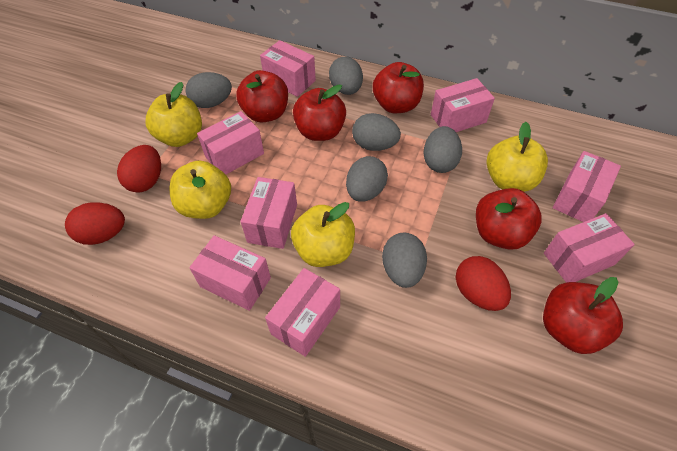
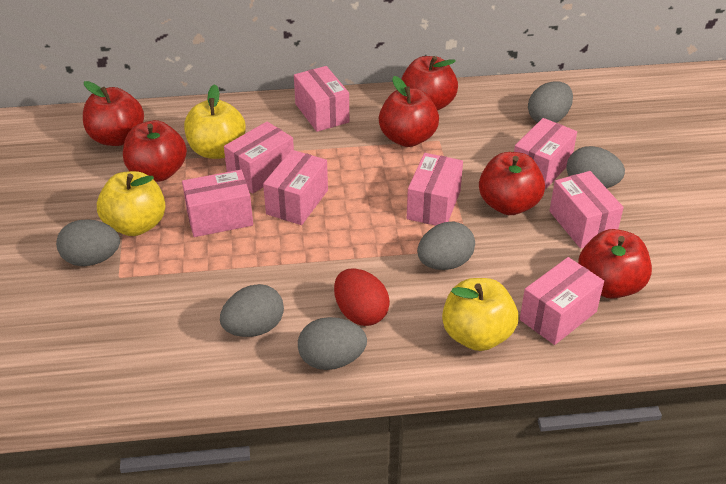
red apple: [236,70,288,122] [293,85,346,141] [373,62,424,113] [476,188,542,250] [543,277,623,354] = 5 -> [83,81,144,146] [123,120,187,182] [379,76,439,147] [401,56,458,111] [479,152,545,215] [578,229,652,299] = 6
red egg: [65,202,125,245] [117,145,161,193] [456,256,511,311] = 3 -> [334,268,390,326] = 1
yellow apple: [145,82,202,147] [170,160,231,219] [291,202,355,267] [487,122,548,192] = 4 -> [97,171,165,236] [184,84,246,159] [442,278,518,351] = 3

